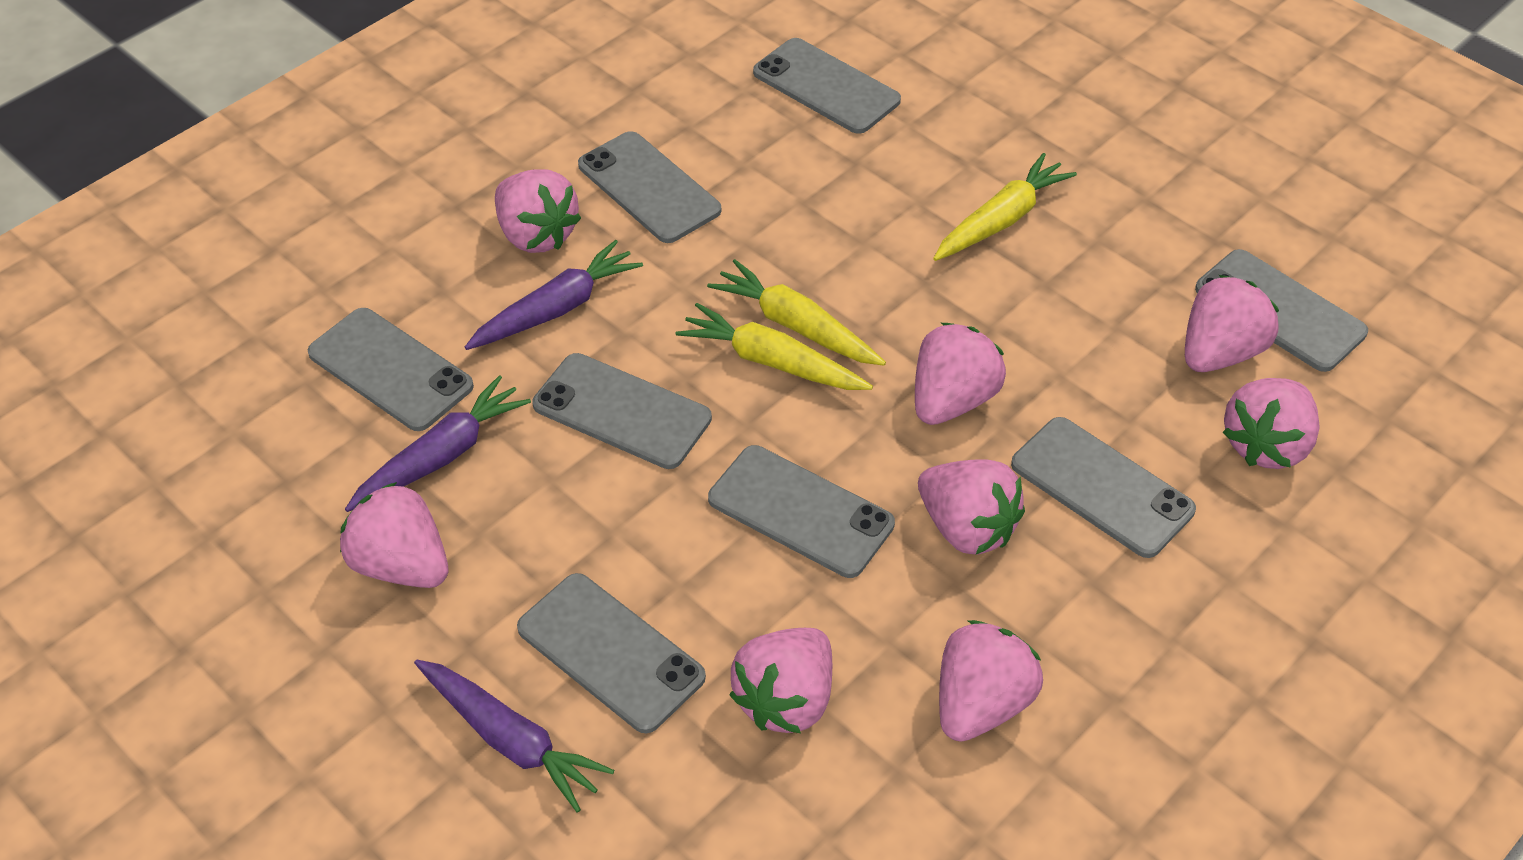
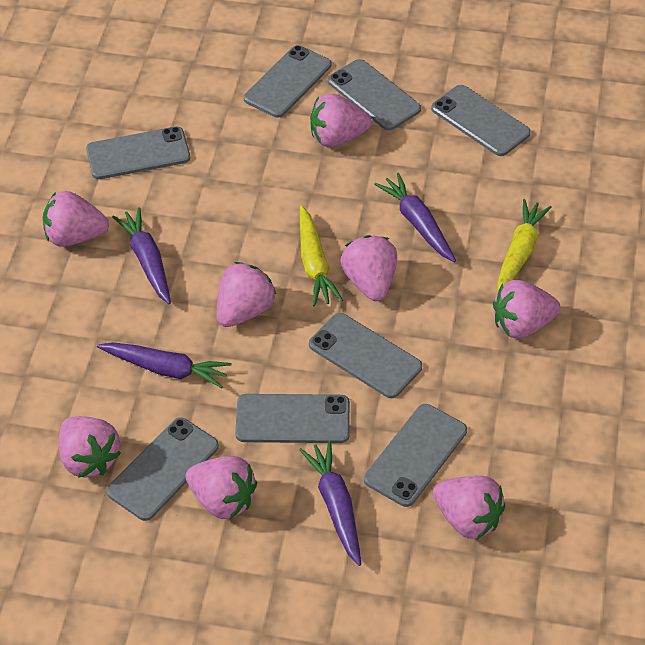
purple carrot: [345,375,531,512] [414,660,614,813] [465,240,643,350] = 3 -> [97,342,231,388] [112,207,171,304] [299,440,361,566] [374,173,456,262] = 4
yellow carrot: [676,303,873,390] [707,259,886,366] [933,153,1077,261] = 3 -> [300,205,343,306] [497,199,552,291] = 2

